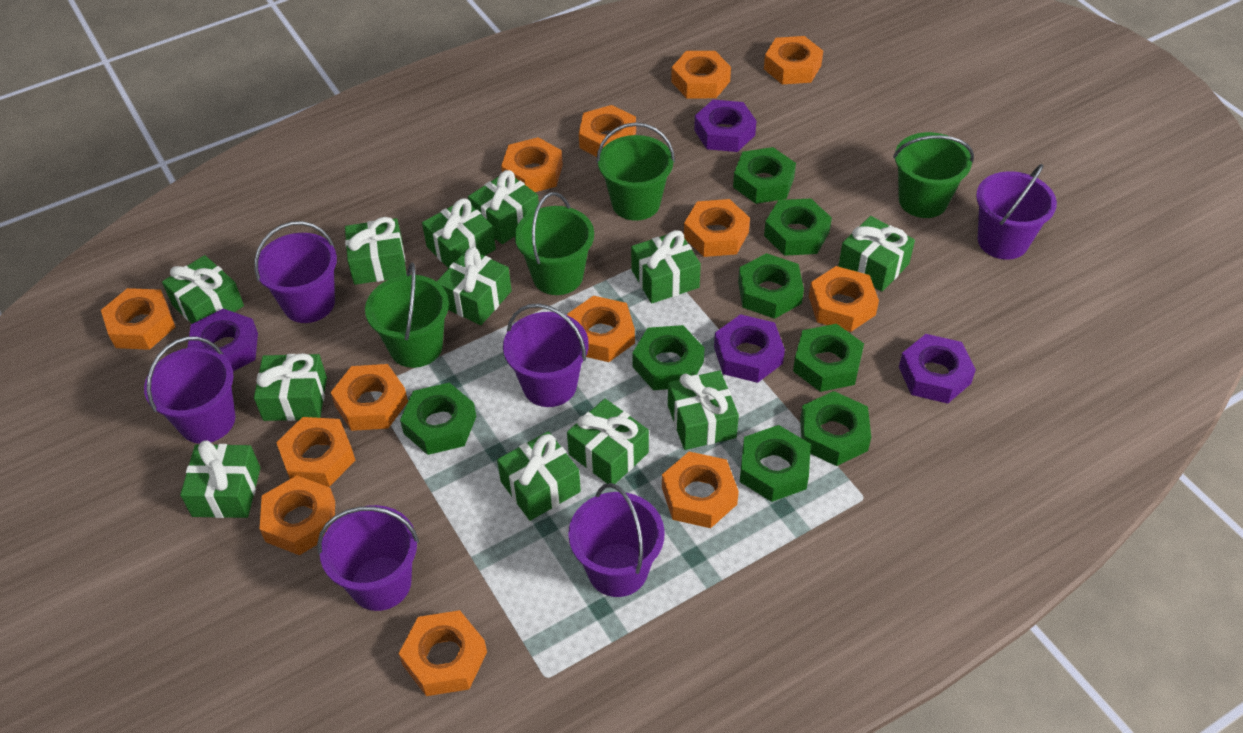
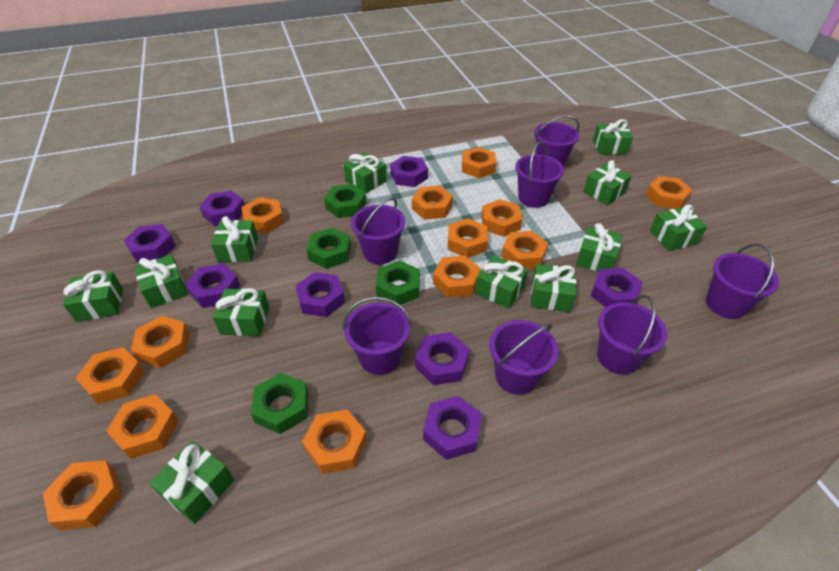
green bucket: [365,262,449,368] [515,192,594,295] [596,122,675,221] [893,132,974,218] = 4 -> none = 0
green nut: [400,383,476,455] [632,325,705,390] [733,147,796,204] [738,253,804,319] [740,425,811,502] [764,198,832,256] [793,324,864,392] [800,391,871,466] = 8 -> [251,373,309,434] [306,228,351,269] [324,184,366,218] [376,261,420,305] = 4
purple bucket: [144,336,235,444] [254,221,337,323] [317,505,419,611] [503,303,589,407] [568,483,665,597] [976,164,1057,260] = 6 -> [343,297,412,375] [351,198,405,264] [489,320,559,395] [515,141,564,208] [534,116,579,167] [597,295,667,375] [706,243,779,319] = 7
purple nut: [187,308,258,371] [694,100,756,152] [714,314,785,383] [899,334,976,404] = 4 -> [124,224,176,263] [185,263,240,308] [199,190,245,226] [295,272,345,317] [390,156,428,187] [415,332,470,385] [423,396,482,460] [591,268,643,308] = 8

